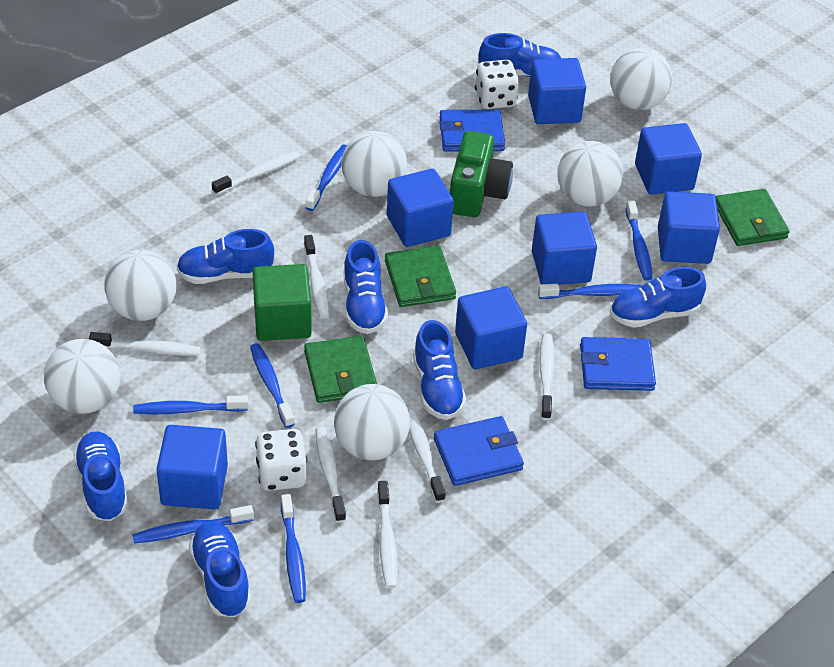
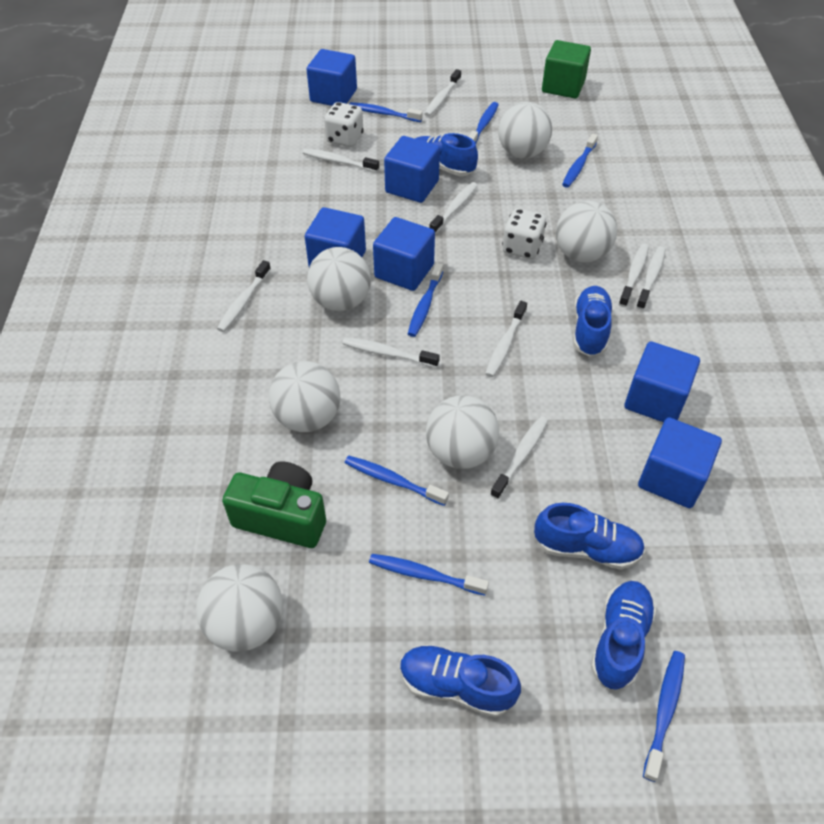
blue cube: [156,425,228,509] [387,169,454,247] [455,286,527,369] [528,58,586,124] [532,211,597,285] [635,123,702,195] [658,191,720,264] = 7 -> [305,207,366,267] [307,49,357,106] [373,217,435,291] [384,136,440,203] [624,341,700,422] [638,417,722,508] = 6
blue shoe: [73,432,128,521] [177,229,274,284] [189,521,251,617] [344,240,388,334] [413,320,466,420] [479,33,561,77] [610,267,706,328] = 7 -> [400,644,521,717] [415,133,478,176] [534,503,645,570] [573,286,613,357] [591,581,656,690] = 5
blue wallet: [434,416,524,486] [439,110,505,152] [580,337,656,391] = 3 -> none = 0
green wallet: [304,336,377,403] [385,246,456,307] [716,189,790,246] = 3 -> none = 0
white toothbrush: [89,332,201,355] [212,151,300,195] [304,235,329,319] [315,427,346,523] [377,481,398,588] [408,410,446,503] [539,333,555,420] = 7 -> [217,260,271,332] [303,148,379,172] [342,337,440,368] [424,69,461,116] [429,182,478,234] [485,301,527,377] [490,416,548,499] [619,244,649,307] [636,246,666,310] = 9

